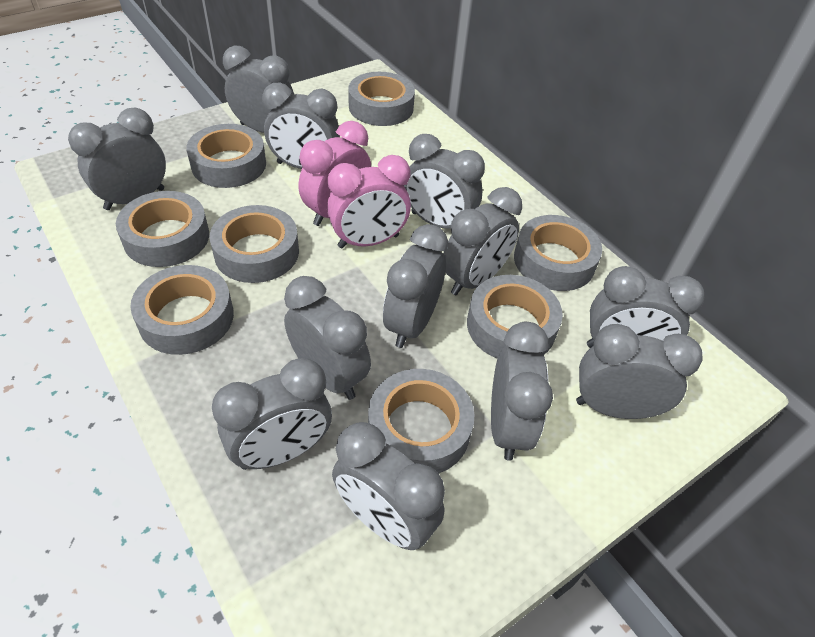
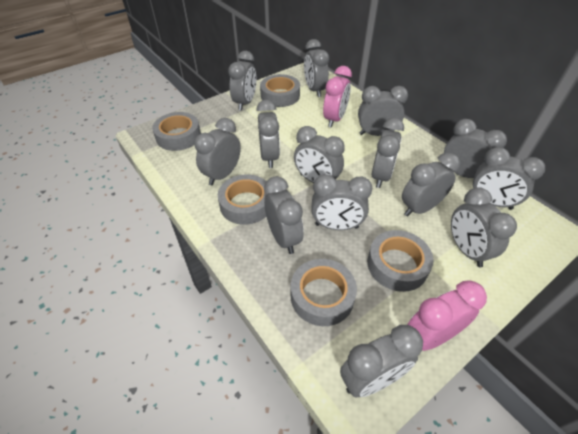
grey clock: [68,108,166,210] [212,358,332,470] [223,45,294,133] [262,83,340,169] [284,276,371,400] [332,422,445,550] [383,224,448,348] [404,134,485,229] [443,187,522,295] [491,322,553,461] [576,324,702,419] [587,266,704,348] = 12 -> [194,118,241,185] [228,51,256,111] [256,100,280,168] [264,176,304,254] [294,126,344,183] [304,39,329,97] [311,174,372,230] [340,325,423,397] [358,86,408,136] [372,118,404,188] [402,153,460,217] [444,119,507,178] [451,187,517,267] [473,147,545,210] = 14
grey tape: [116,191,209,267] [130,265,234,355] [186,124,266,188] [210,205,299,283] [348,72,415,126] [368,369,474,473] [467,275,563,359] [514,215,602,291] = 8 -> [152,112,201,151] [218,174,268,225] [260,74,300,107] [291,259,357,326] [367,230,434,292] = 5

